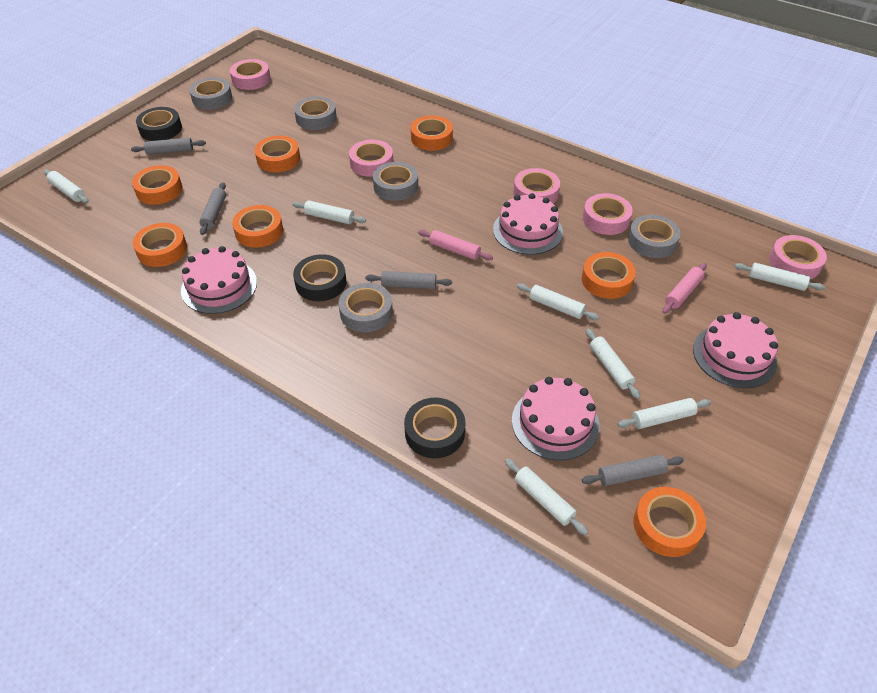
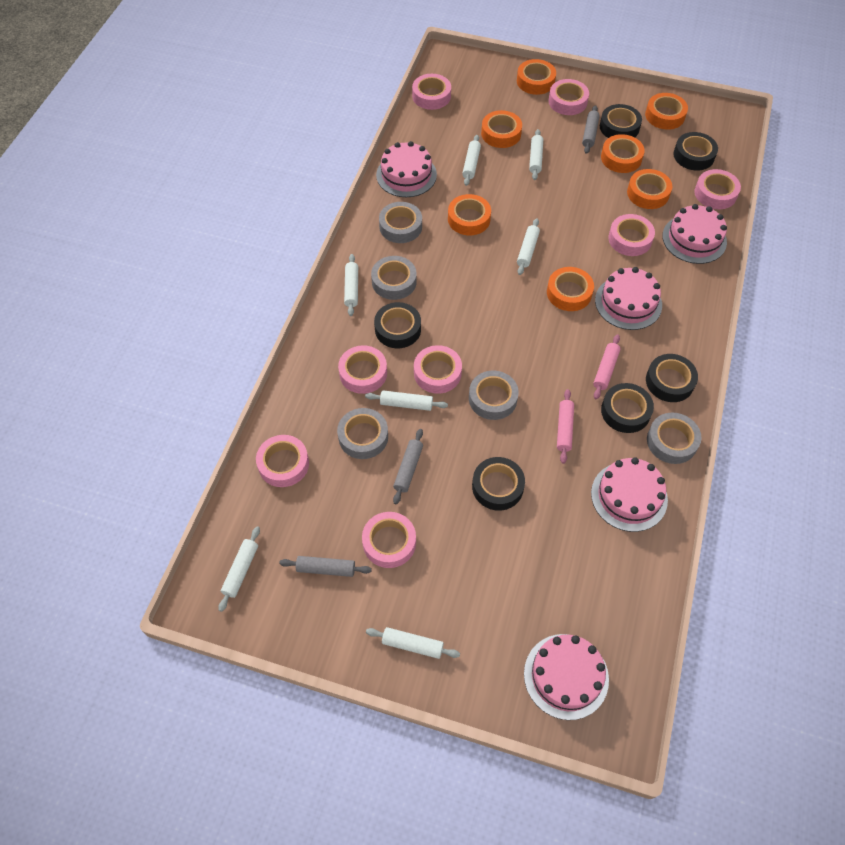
black tape: [136,107,182,141] [293,254,346,301] [404,398,466,458] = 3 -> [374,302,421,348] [472,457,525,511] [600,104,642,138] [601,383,654,433] [646,354,698,402] [674,132,718,171] = 6
grey rolling pin: [131,137,206,155] [199,182,226,235] [366,271,452,289] [582,455,684,486] = 4 -> [279,556,372,577] [393,429,423,505] [582,105,600,154] = 3
pink cake: [181,246,257,314] [493,193,563,255] [512,377,600,461] [693,312,778,388] = 4 -> [376,141,437,197] [524,634,609,720] [591,457,668,532] [595,267,662,330] [662,204,727,264] = 5
pink tape: [230,59,271,90] [349,140,393,177] [513,168,560,203] [583,193,633,235] [769,235,827,279] = 5 -> [256,435,309,487] [338,345,387,394] [362,512,416,568] [412,74,451,110] [414,345,462,394] [548,79,589,115] [608,214,655,256] [694,169,741,209] = 8

